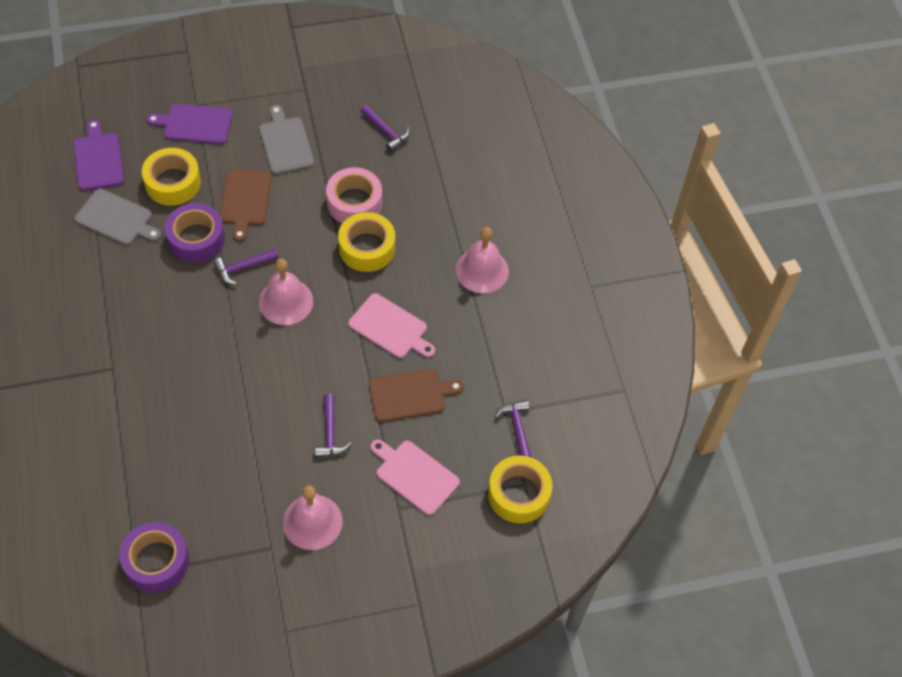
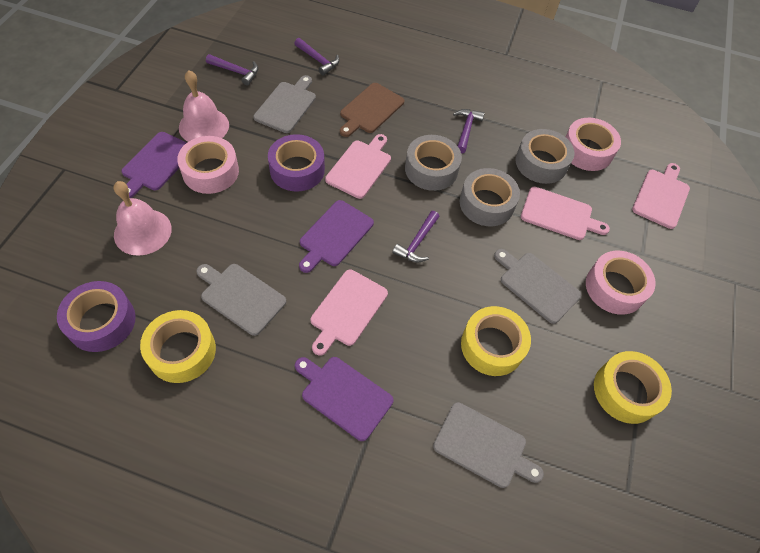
brown cutting board: [220,169,272,242] [369,369,463,422] = 2 -> [340,83,404,137] = 1
grey cutting board: [75,189,161,245] [259,105,314,174] = 2 -> [196,264,286,336] [253,75,316,133] [433,402,544,488] [494,249,581,324] = 4
grey tape: none = 0 -> [405,135,462,191] [460,168,520,226] [516,129,575,184] = 3
pink bell: [259,259,313,325] [283,485,343,550] [456,227,509,293] = 3 -> [113,181,172,256] [179,70,229,142] = 2
pink cutting board: [348,293,435,358] [371,439,460,515] = 2 -> [311,270,388,356] [325,134,391,199] [521,187,610,240] [632,163,690,229] = 4
pink tape: [326,167,382,223] = 1 -> [177,136,239,194] [565,118,621,171] [586,251,656,315] = 3
purple cutting board: [73,120,124,191] [147,104,233,144] = 2 -> [121,132,187,198] [295,357,393,441] [299,200,374,273] = 3

